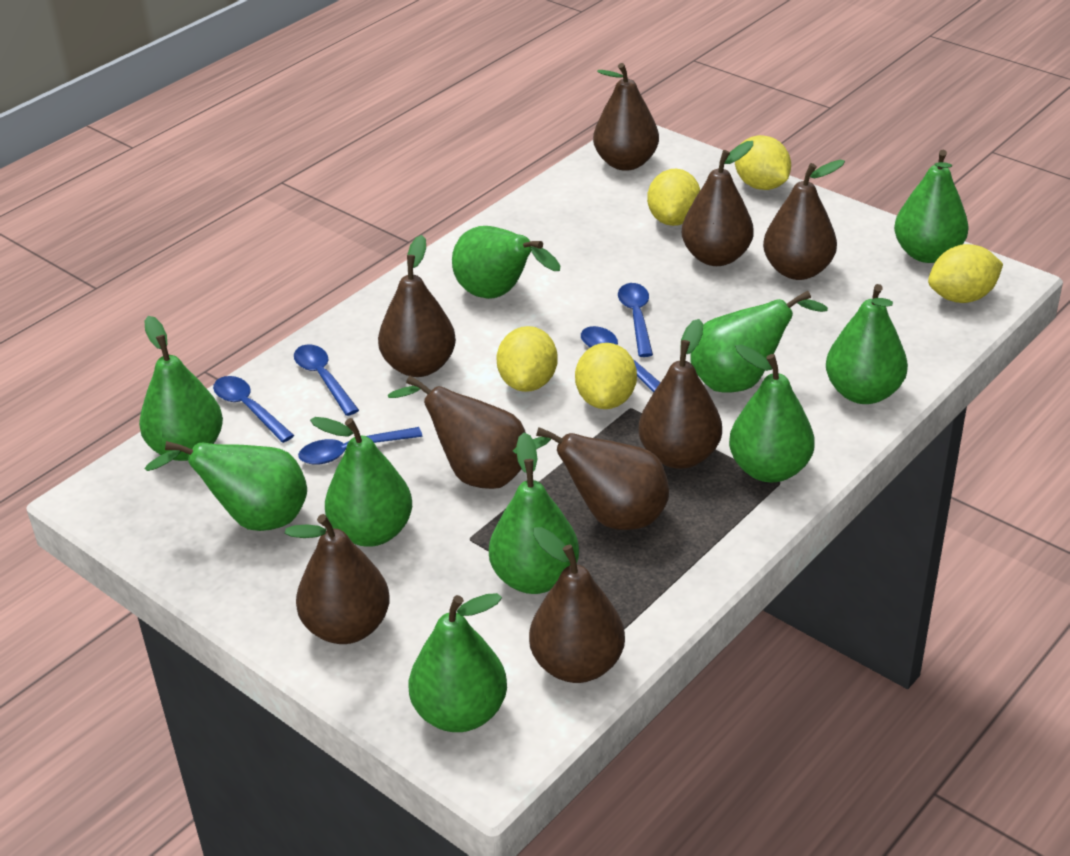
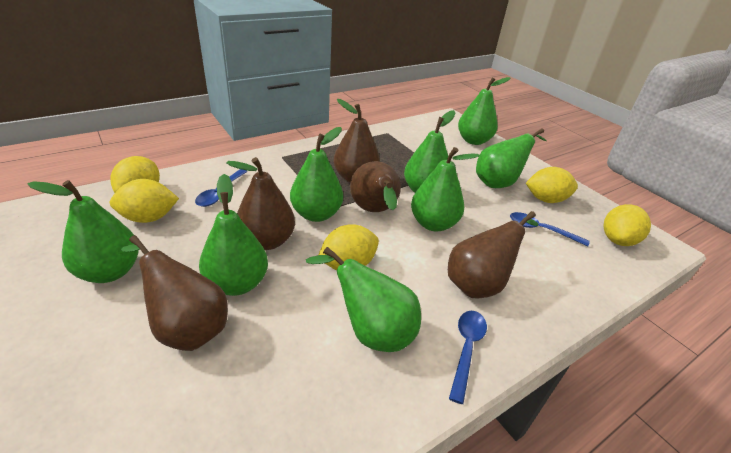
blue spoon: [213,376,294,443] [294,345,359,416] [298,427,422,465] [581,326,660,392] [618,283,653,357] = 5 -> [195,169,247,207] [449,311,487,404] [510,212,590,246] = 3
brown pear: [284,514,390,644] [378,235,456,377] [388,376,526,489] [513,427,669,530] [529,527,625,683] [593,63,659,171] [639,319,722,469] [682,141,754,266] [763,160,845,280] = 9 -> [121,235,228,351] [227,157,295,250] [334,99,380,182] [350,161,401,212] [448,211,538,298] = 5
green pear: [139,316,223,461] [144,441,307,531] [310,417,412,547] [409,593,507,732] [452,226,560,299] [489,433,579,594] [691,291,828,392] [729,344,815,482] [826,284,908,404] [894,150,969,263] = 10 -> [28,180,139,283] [199,174,268,296] [290,127,343,222] [306,247,421,352] [404,110,456,193] [411,147,480,232] [458,77,511,145] [476,128,547,188] = 8

